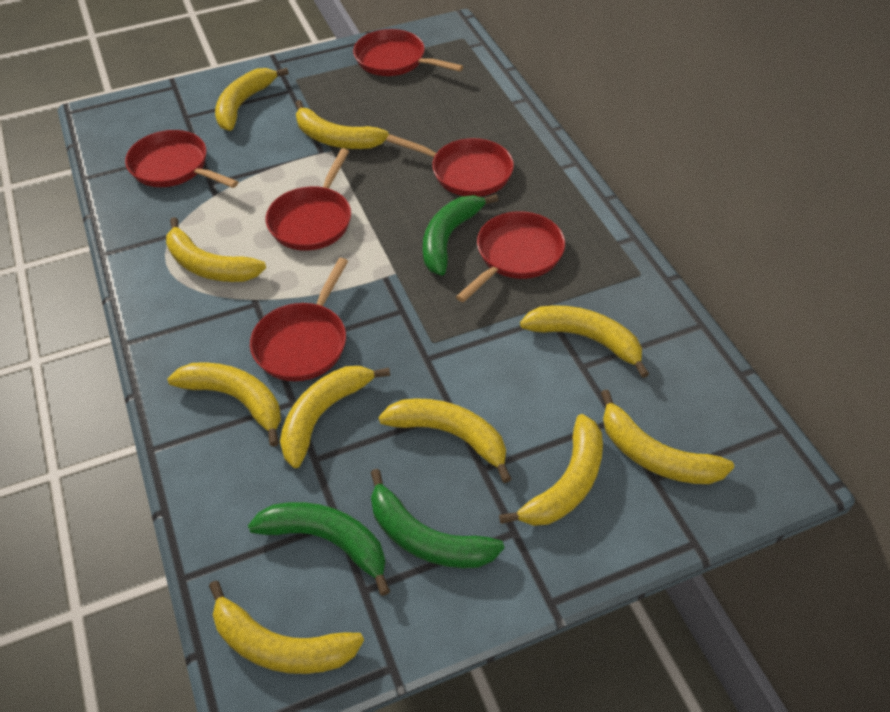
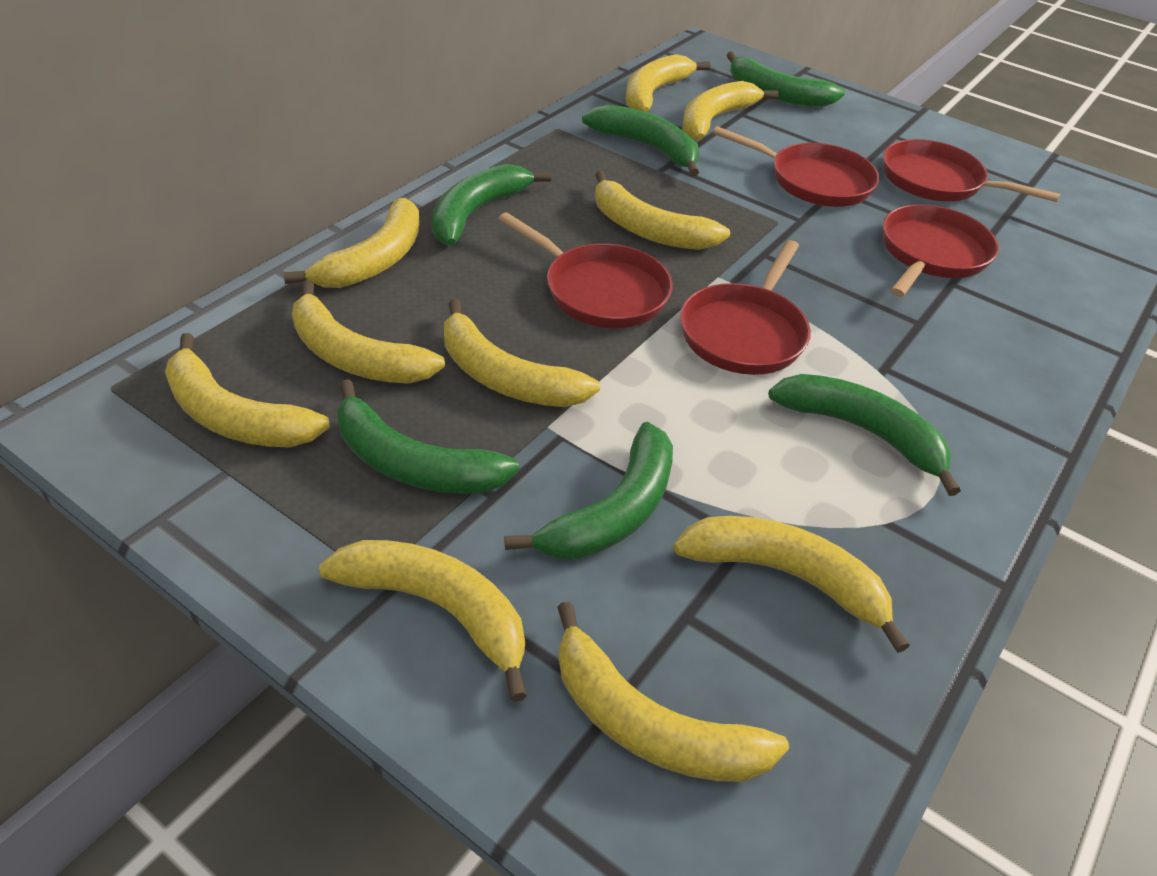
green banana: [248,502,390,596] [371,469,504,568] [423,194,498,276] = 3 -> [337,379,519,494] [432,164,552,246] [504,422,673,559] [582,105,699,176] [727,51,845,107] [768,374,961,496] = 6
red pan: [125,130,238,188] [250,258,348,381] [266,148,351,251] [353,29,463,76] [386,134,514,197] [456,211,565,302] = 6 -> [498,212,673,328] [680,240,811,375] [713,126,879,207] [883,139,1060,202] [883,204,999,297] = 5

